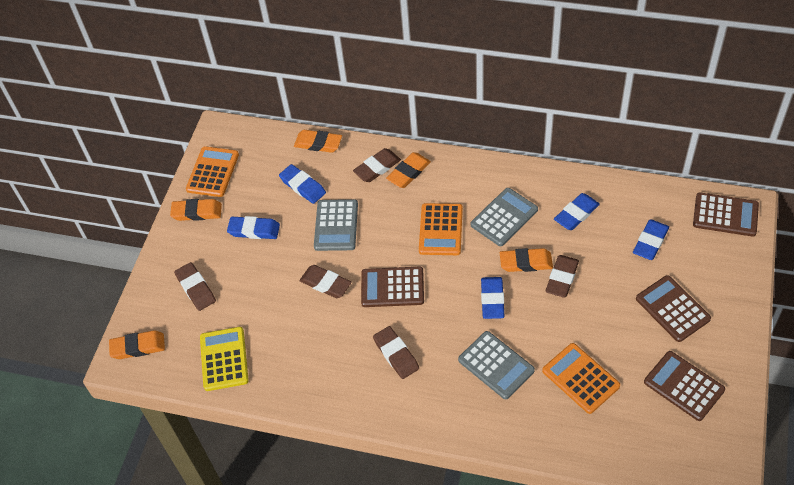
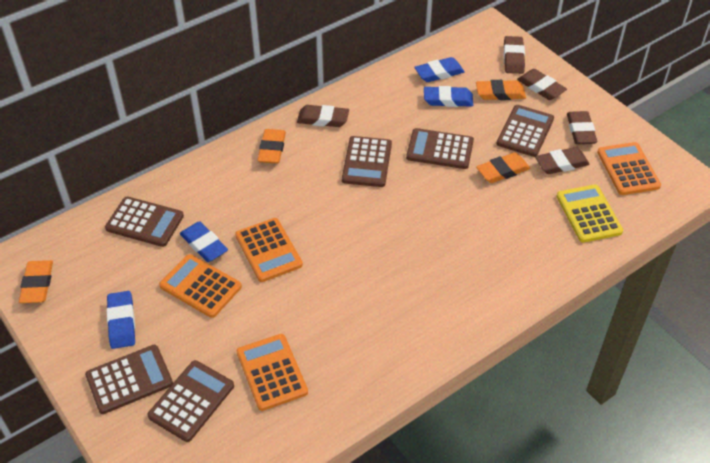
blue eraser: [227,216,280,239] [279,164,326,204] [481,277,504,319] [554,193,600,230] [633,220,669,260] = 5 -> [107,291,135,349] [180,221,228,262] [414,57,465,82] [424,86,473,107] = 4
brown calculator: [361,266,424,307] [636,275,711,342] [644,351,725,421] [693,192,759,237] = 4 -> [85,345,173,414] [105,197,184,247] [147,360,234,442] [342,136,392,187] [406,128,474,169] [497,105,554,157] = 6
grey calculator: [314,199,358,251] [458,331,535,399] [471,188,538,246] = 3 -> none = 0
orange calculator: [186,146,239,197] [419,203,463,255] [542,343,620,414] = 3 -> [159,254,242,318] [235,218,303,282] [237,334,308,411] [597,142,661,195] = 4
orange eraser: [109,330,165,359] [170,199,222,221] [294,130,342,153] [386,152,431,188] [500,248,553,272] = 5 -> [19,260,53,303] [257,129,286,164] [476,80,526,100] [476,152,530,183] = 4

